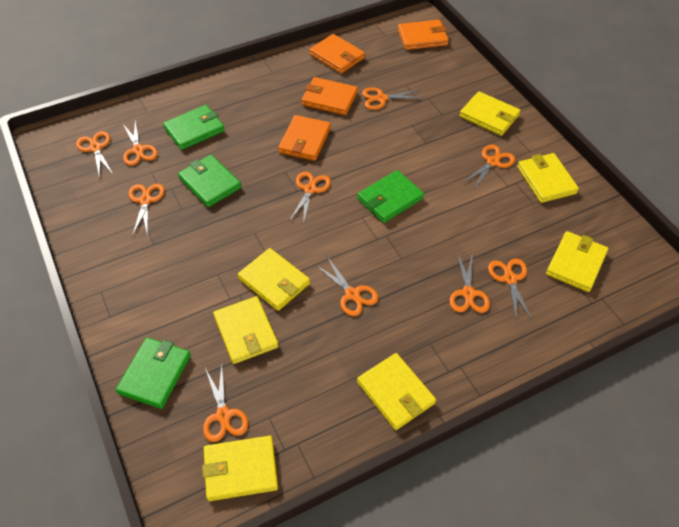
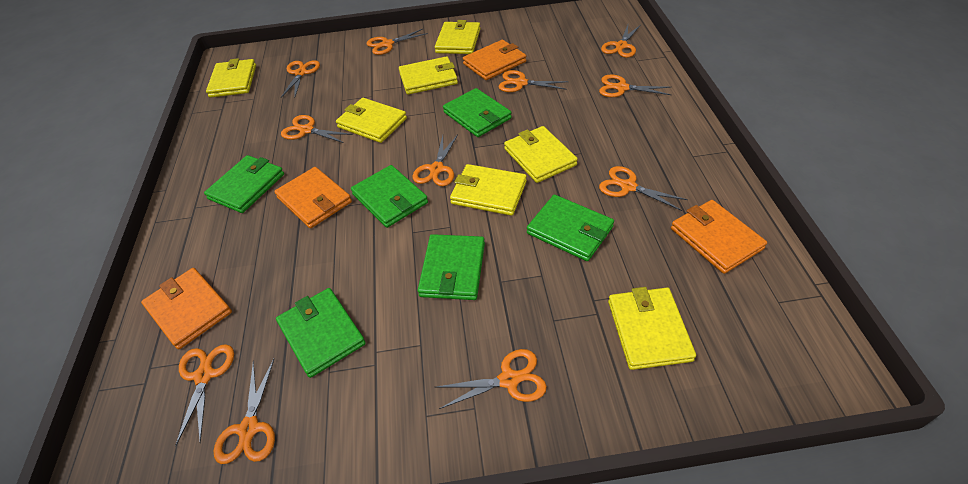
green wallet: [116,337,191,409] [163,105,225,150] [178,155,241,207] [357,170,424,223] = 4 -> [204,155,284,213] [276,288,366,378] [351,165,428,228] [418,234,485,300] [443,88,512,137] [527,195,614,261] = 6
orange scissors: [76,131,113,179] [123,120,158,166] [128,184,165,236] [203,365,248,442] [289,172,331,225] [315,258,378,316] [362,87,423,110] [449,252,490,313] [462,145,515,189] [488,259,532,321] = 10 -> [175,344,234,446] [214,359,275,464] [280,60,320,98] [281,115,353,143] [367,29,428,55] [413,135,458,186] [435,349,547,409] [498,70,569,92] [599,74,672,97] [599,166,688,211] [601,25,641,58] = 11

